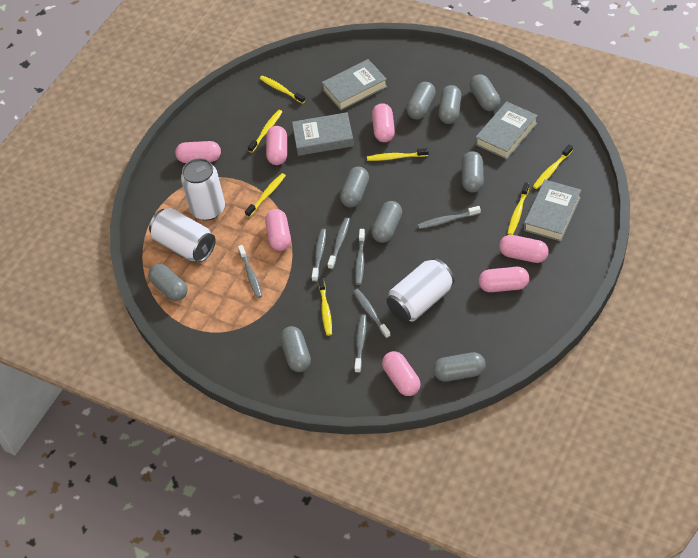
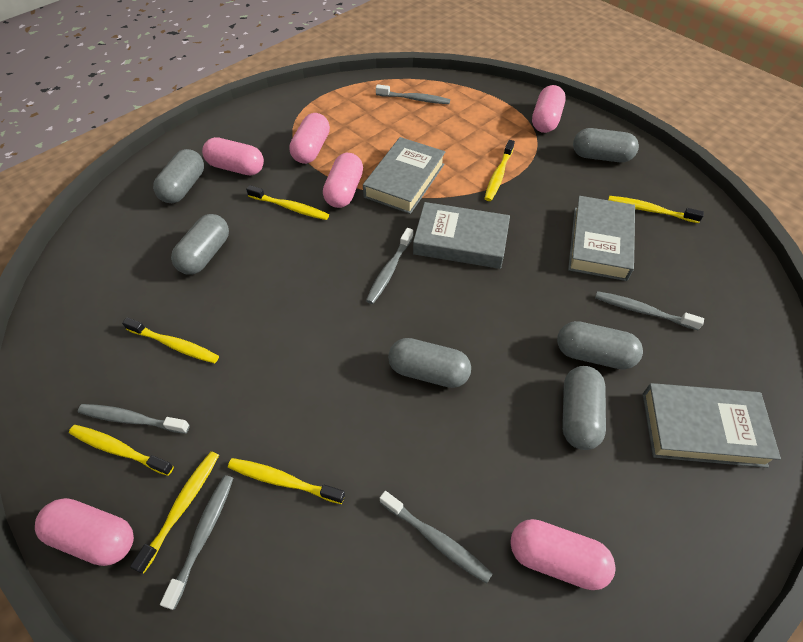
grey capsule: [148,264,188,301] [280,326,311,372] [340,167,369,207] [371,201,402,243] [407,82,436,119] [433,352,486,382] [438,85,462,124] [461,151,484,193] [470,74,500,111] = 9 -> [153,149,204,203] [171,214,229,275] [388,338,471,388] [557,321,643,369] [562,366,606,450] [573,128,639,162] = 6
grey toothbrush: [238,245,262,298] [312,229,326,282] [327,218,350,270] [353,289,391,338] [354,314,367,373] [355,229,365,285] [418,206,481,229] = 7 -> [78,404,190,434] [160,475,234,610] [366,228,413,304] [376,84,450,104] [380,491,493,584] [595,291,704,330] = 6
pink capsule: [175,141,221,163] [265,209,291,251] [266,126,287,165] [372,103,395,142] [382,351,421,396] [479,267,529,292] [499,235,549,263] = 7 -> [35,498,134,566] [202,137,264,175] [289,113,330,164] [323,153,363,208] [510,519,616,590] [532,85,566,133] = 6
white can: [149,208,216,262] [181,158,225,221] [386,258,455,322] = 3 -> none = 0

